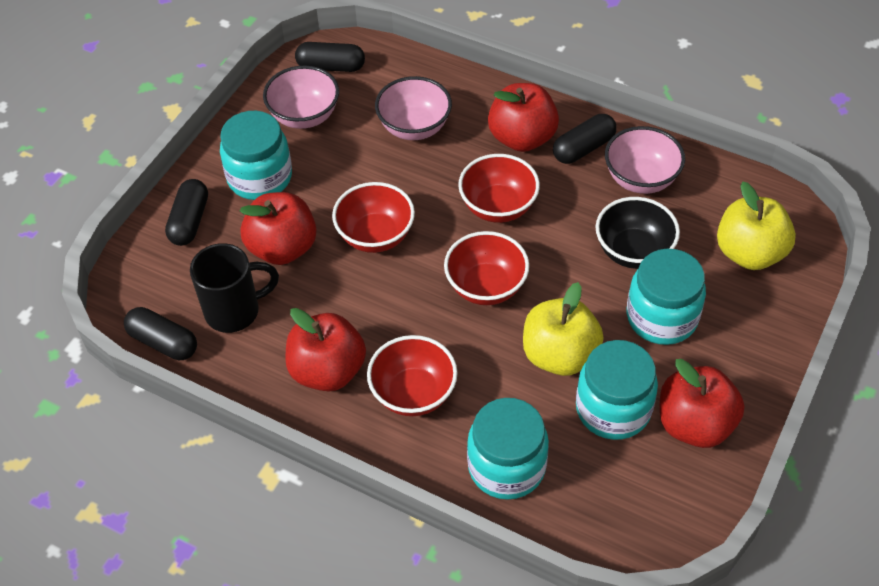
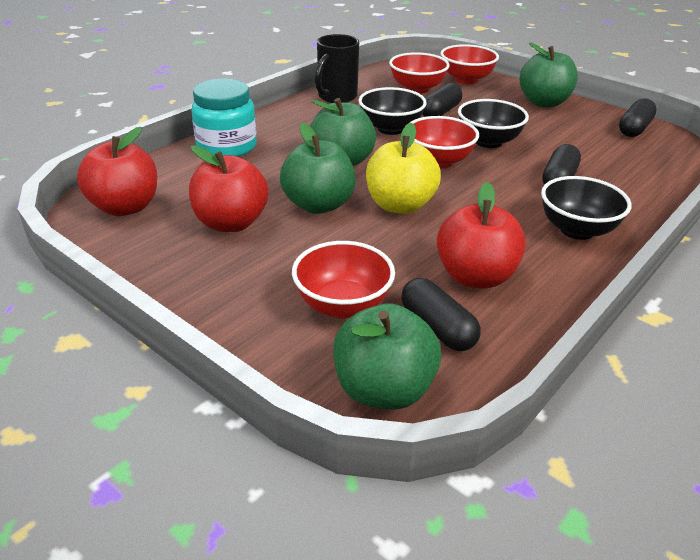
black bowl: [595,197,680,269] = 1 -> [359,87,427,135] [458,99,529,148] [541,176,632,240] = 3
green apple: none = 0 -> [280,123,356,214] [310,98,376,166] [333,304,442,410] [520,42,578,107] = 4
pink bowl: [263,65,339,129] [375,76,452,140] [605,126,685,194] = 3 -> none = 0
red apple: [240,192,317,265] [285,308,366,391] [488,83,559,152] [660,359,745,448] = 4 -> [77,127,157,216] [189,146,268,232] [437,182,526,288] = 3
turquoise jar: [220,111,292,200] [467,398,549,500] [576,340,658,440] [627,249,706,345] = 4 -> [192,79,257,157] = 1
yellow apple: [523,282,604,376] [717,182,796,270] = 2 -> [366,123,441,214] = 1

